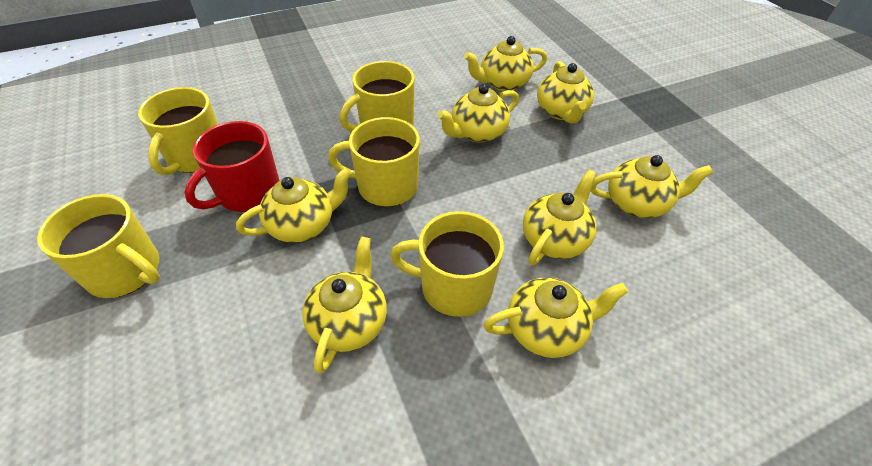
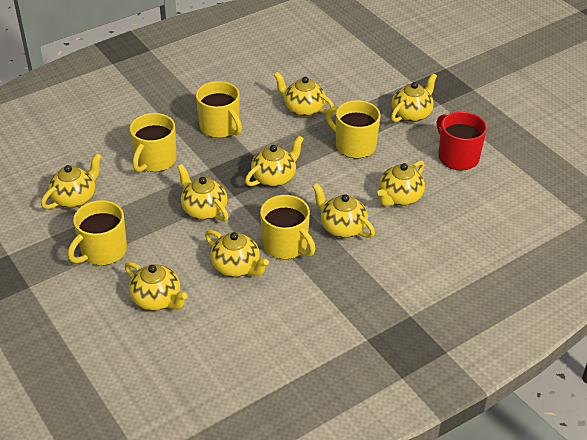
yellow teapot: [236,168,352,243] [302,236,387,374] [437,84,519,143] [464,36,547,91] [484,277,628,358] [523,170,597,265] [537,61,594,123] [590,155,713,218] = 8 -> [41,153,102,209] [125,262,188,311] [177,164,229,222] [205,230,269,277] [245,136,304,187] [274,72,334,117] [312,183,375,238] [377,161,425,206] [391,73,437,122] = 9

